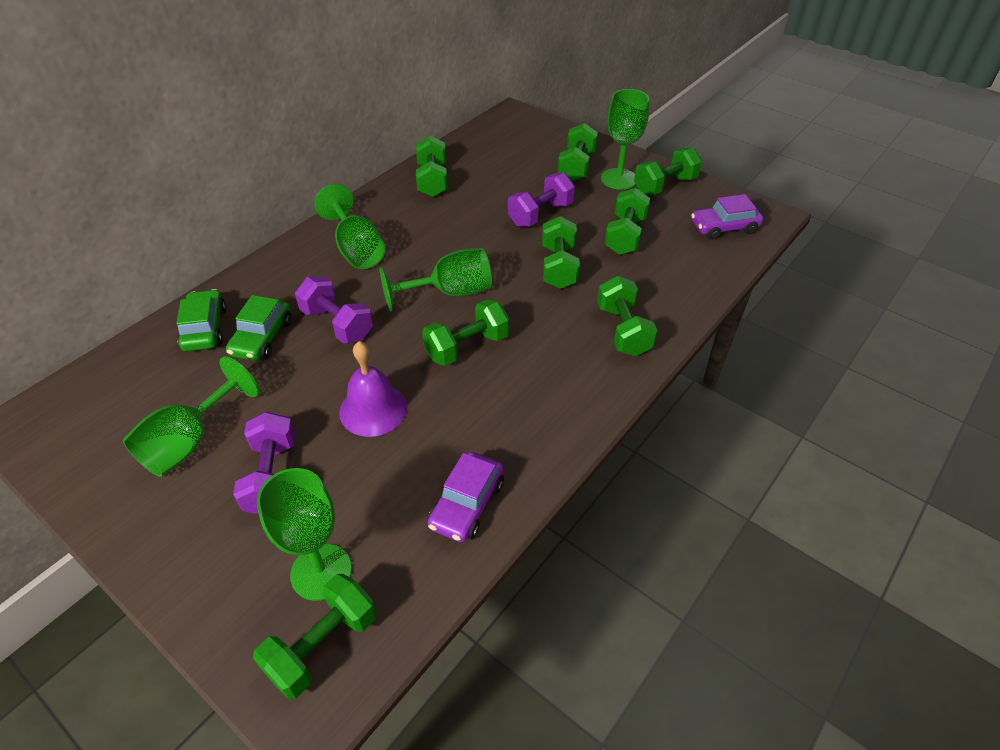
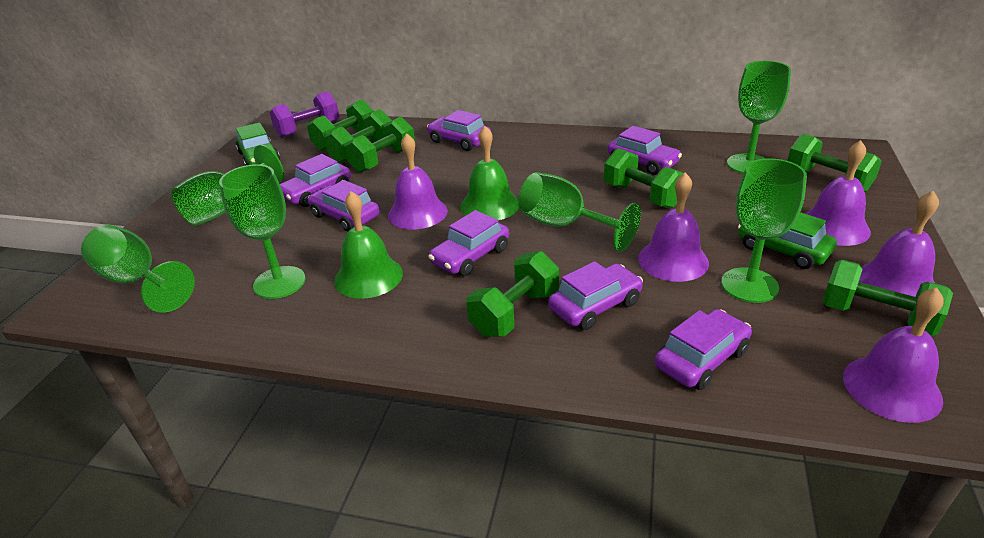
green bell: none = 0 -> [334,191,403,299] [460,126,519,220] = 2
green dumbbell: [253,574,377,699] [416,136,448,197] [422,299,509,366] [542,216,580,289] [557,123,598,182] [597,276,658,356] [605,188,650,255] [634,147,702,195] = 8 -> [307,100,374,151] [324,109,392,164] [345,117,415,173] [466,251,559,337] [604,148,684,208] [787,134,882,192] [823,260,953,336] = 7
green goblet: [123,356,259,477] [257,468,352,601] [314,184,385,269] [379,248,492,312] [601,89,649,190] = 5 -> [81,225,195,313] [171,145,284,226] [219,164,305,299] [518,172,641,252] [721,158,807,303] [727,61,791,174] = 6
purple bell: [339,341,407,437] = 1 -> [388,133,448,229] [638,172,709,282] [805,140,871,246] [843,287,944,423] [859,191,939,297] = 5
purple car: [428,452,504,542] [691,194,763,240] = 2 -> [280,154,351,207] [308,180,379,231] [427,110,491,151] [428,210,509,276] [549,261,643,330] [608,126,682,175] [655,309,752,390] = 7
purple dumbbell: [233,412,296,514] [295,276,373,344] [508,172,575,227] = 3 -> [270,91,339,138] = 1

